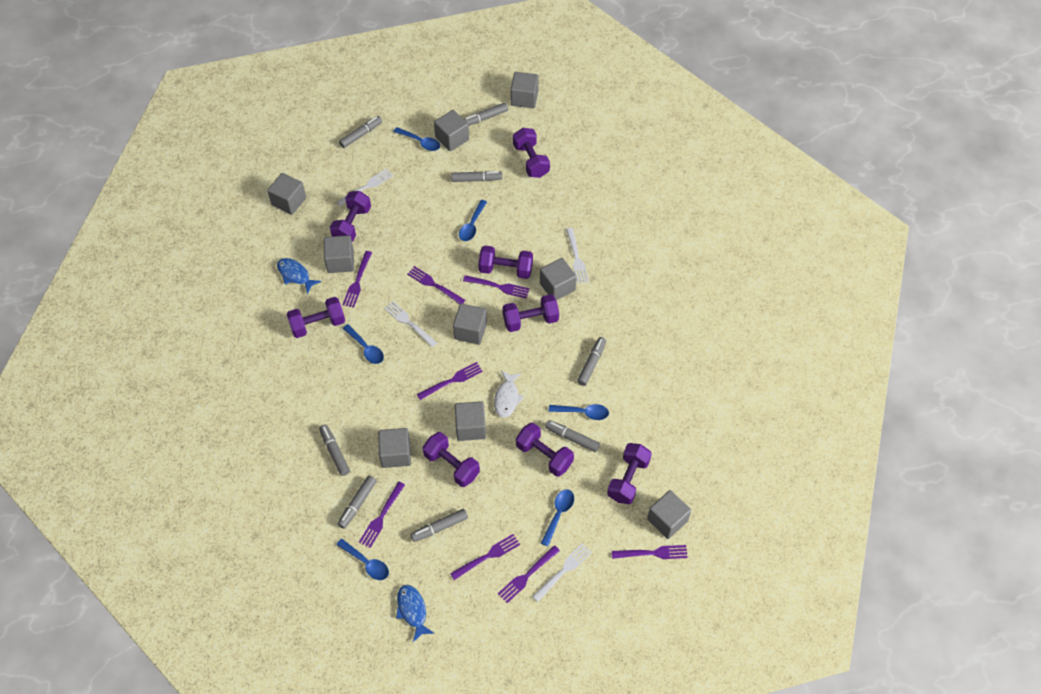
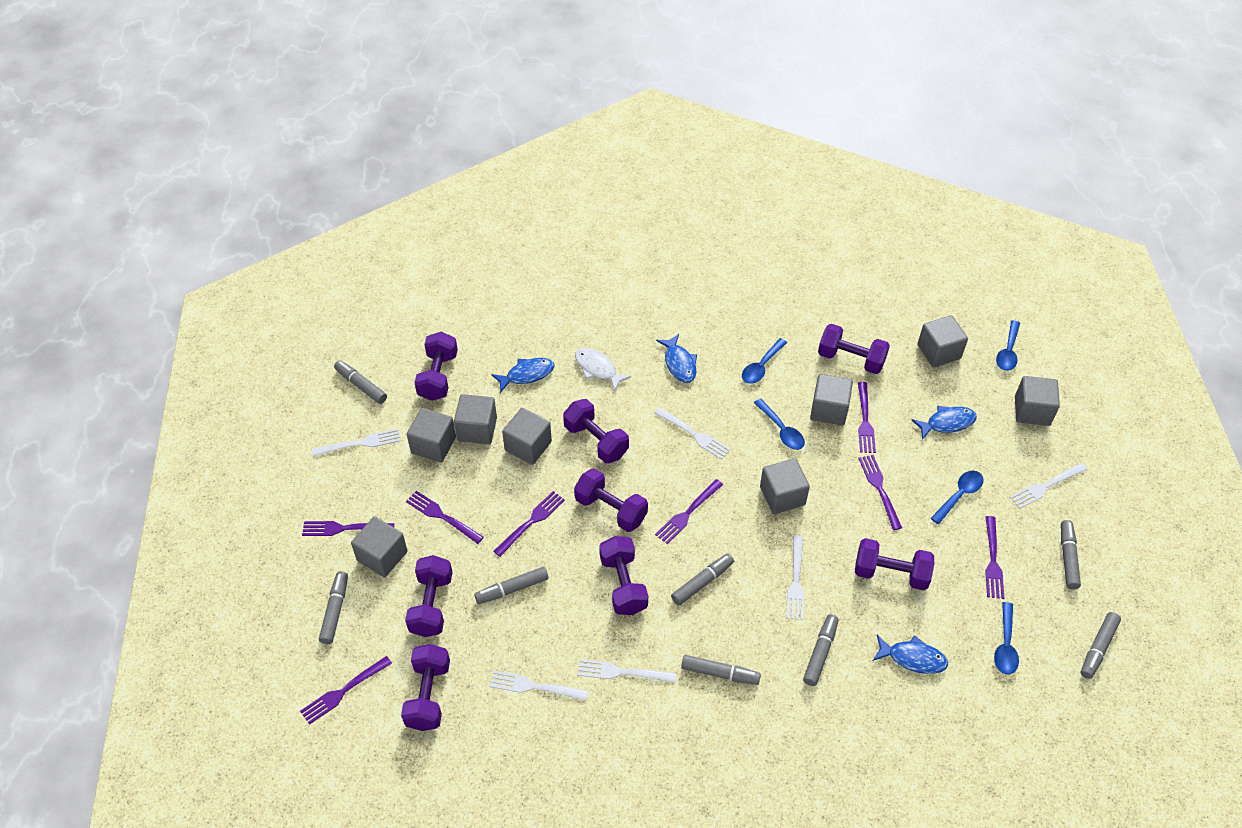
blue fish: [277,258,321,294] [396,585,434,642] = 2 -> [491,358,555,393] [656,334,697,383] [873,635,948,674] [912,406,977,440] = 4
blue spoon: [336,539,389,580] [343,324,384,364] [393,127,440,151] [459,200,487,241] [541,489,574,546] [549,404,609,420] = 6 -> [742,338,787,384] [754,398,805,450] [931,471,983,524] [994,602,1019,675] [996,320,1020,371] = 5
grey cube: [267,173,306,215] [324,235,354,273] [378,428,411,468] [434,110,469,151] [453,303,487,345] [455,401,486,441] [511,72,539,108] [540,258,577,300] [647,490,691,539] = 9 -> [351,517,408,577] [407,408,456,463] [454,394,497,444] [502,408,552,465] [760,458,810,514] [810,374,853,426] [917,315,968,367] [1015,376,1060,426] = 8
white fork: [337,169,393,206] [384,301,437,347] [532,543,592,602] [566,228,589,284] = 4 -> [312,428,400,457] [489,670,589,701] [577,659,676,683] [654,407,731,460] [786,535,804,620] [1010,463,1087,509] = 6

